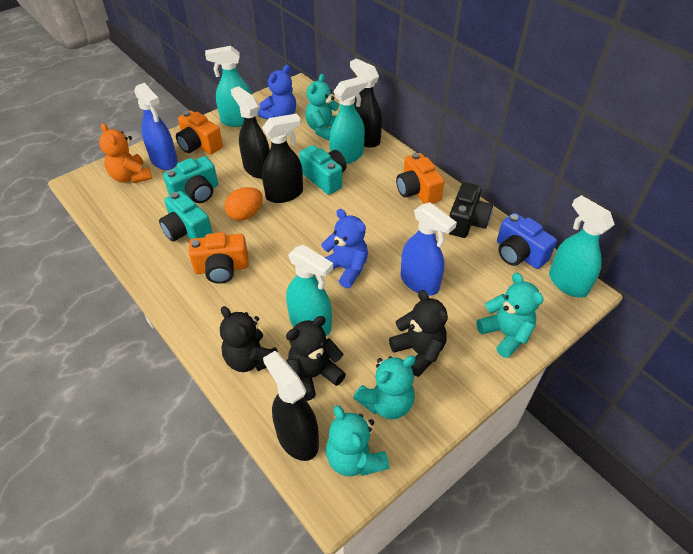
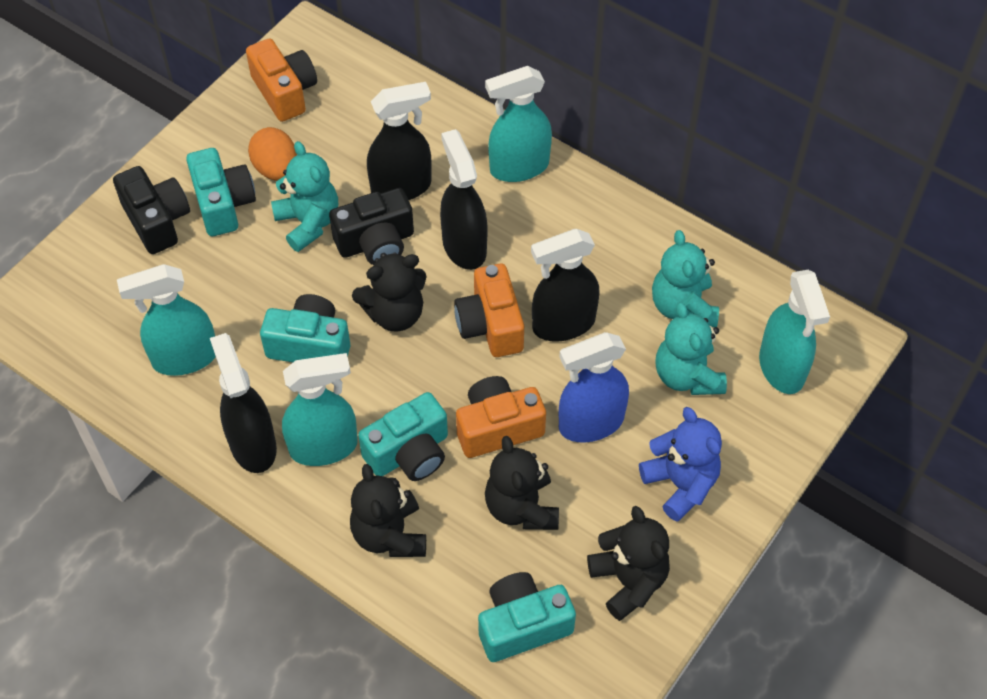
black camera: [449,182,493,238] = 1 -> [113,166,190,254] [329,188,414,265] = 2
black teddy bear: [220,306,278,372] [286,316,346,401] [389,290,448,377] = 3 -> [350,464,426,557] [352,252,427,332] [485,436,559,530] [587,506,670,621] = 4
blue camera: [497,213,557,269] = 1 -> none = 0
blue spray bottle: [134,83,178,170] [401,202,457,296] = 2 -> [559,332,629,442] = 1
blue teddy bear: [258,65,296,119] [321,209,368,288] = 2 -> [639,407,722,522] = 1
orange teddy bear: [99,123,152,183] = 1 -> none = 0
turquoise camera: [159,191,212,241] [163,156,218,203] [299,145,346,195] = 3 -> [186,148,256,236] [260,294,350,362] [358,392,448,481] [478,572,576,662] = 4
turquoise teddy bear: [305,74,339,141] [326,405,389,476] [353,355,416,419] [476,273,543,358] = 4 -> [271,141,338,252] [652,230,719,327] [655,302,727,395] = 3

